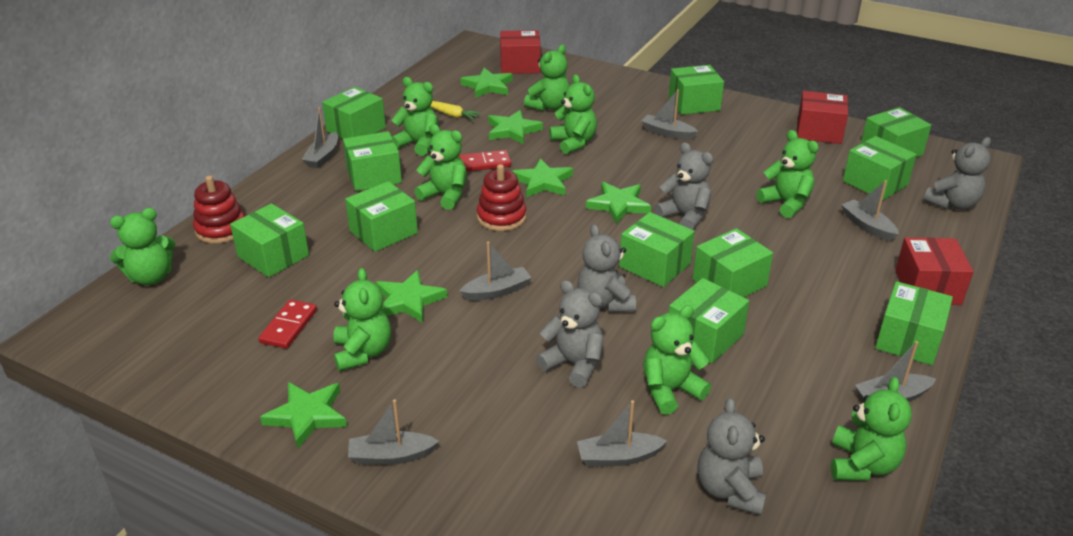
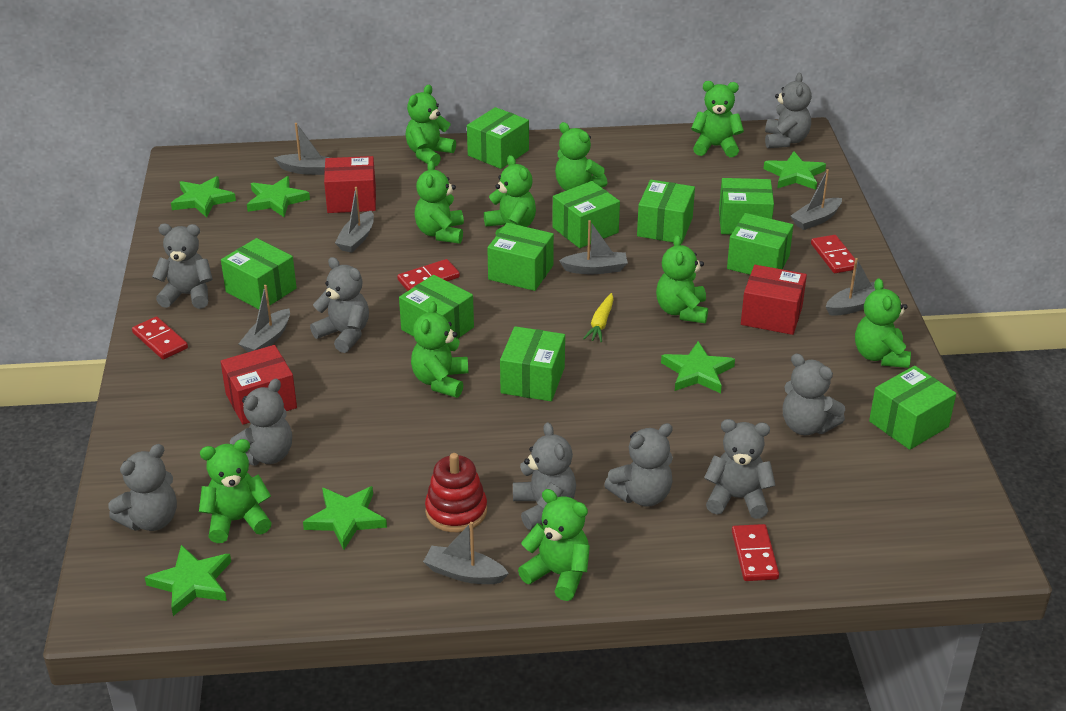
green box: [230,203,309,277] [322,87,386,139] [343,131,402,191] [345,181,418,252] [619,212,695,287] [669,65,724,115] [669,278,749,364] [693,228,773,297] [843,136,917,200] [861,107,931,157] [875,281,953,365] = 11 -> [221,238,297,309] [399,275,474,339] [467,107,529,169] [487,223,554,291] [500,326,565,401] [552,181,620,248] [637,180,695,244] [719,178,774,235] [727,213,793,275] [869,366,956,450] = 10
green teddy bear: [110,208,175,285] [333,268,391,371] [391,77,438,156] [415,124,467,210] [524,45,569,111] [549,74,597,154] [643,305,711,415] [757,130,819,218] [831,377,912,481] = 9 -> [199,439,272,543] [406,85,456,166] [411,301,468,398] [414,160,464,244] [484,155,536,235] [518,489,590,601] [555,122,608,191] [656,235,708,323] [691,81,744,157] [855,278,911,368] = 10
grey teddy bear: [536,280,604,388] [577,224,636,313] [654,142,713,230] [697,398,766,515] [923,137,991,210] = 5 -> [108,444,177,531] [152,224,213,309] [230,379,292,466] [310,257,369,353] [513,422,576,530] [604,423,673,507] [704,419,776,519] [765,73,812,148] [783,354,845,435] = 9
red domino: [258,299,317,349] [458,150,511,171] = 2 -> [132,316,188,360] [397,259,460,291] [732,524,779,581] [811,235,855,273] = 4
red stacking toy: [193,176,245,244] [477,164,526,231] = 2 -> [425,453,487,532] = 1

